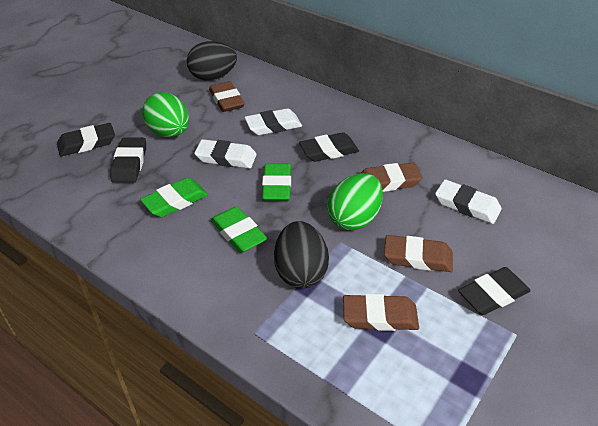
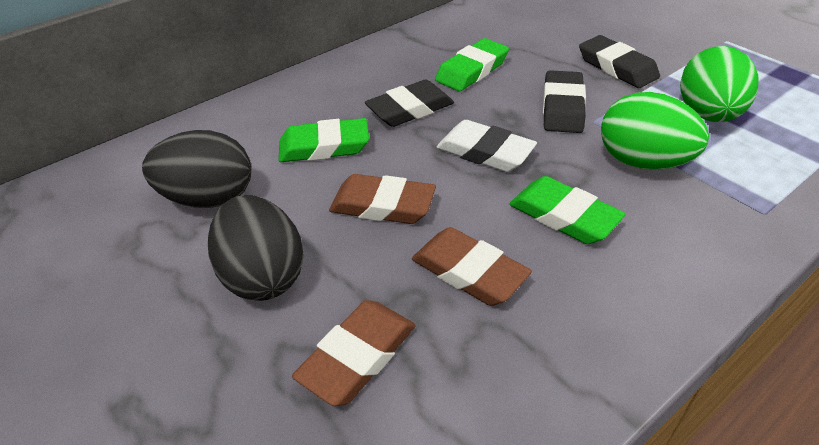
black eraser: [57,123,115,157] [110,138,146,183] [299,132,359,162] [458,267,531,315] = 4 -> [365,80,454,127] [543,70,586,133] [579,35,660,88] = 3
brown eraser: [209,81,245,112] [343,294,419,331] [361,163,422,192] [384,235,453,272] = 4 -> [292,300,416,406] [329,174,436,224] [412,227,532,306] = 3
white eraser: [194,139,257,168] [245,108,302,135] [435,179,502,224] = 3 -> [437,120,537,172] = 1

